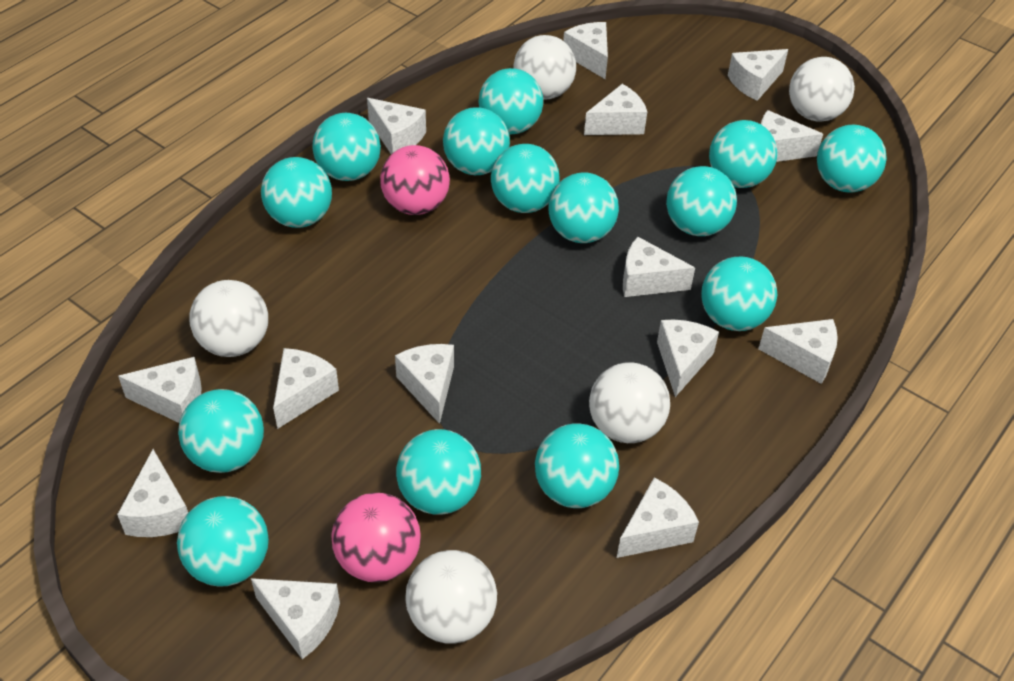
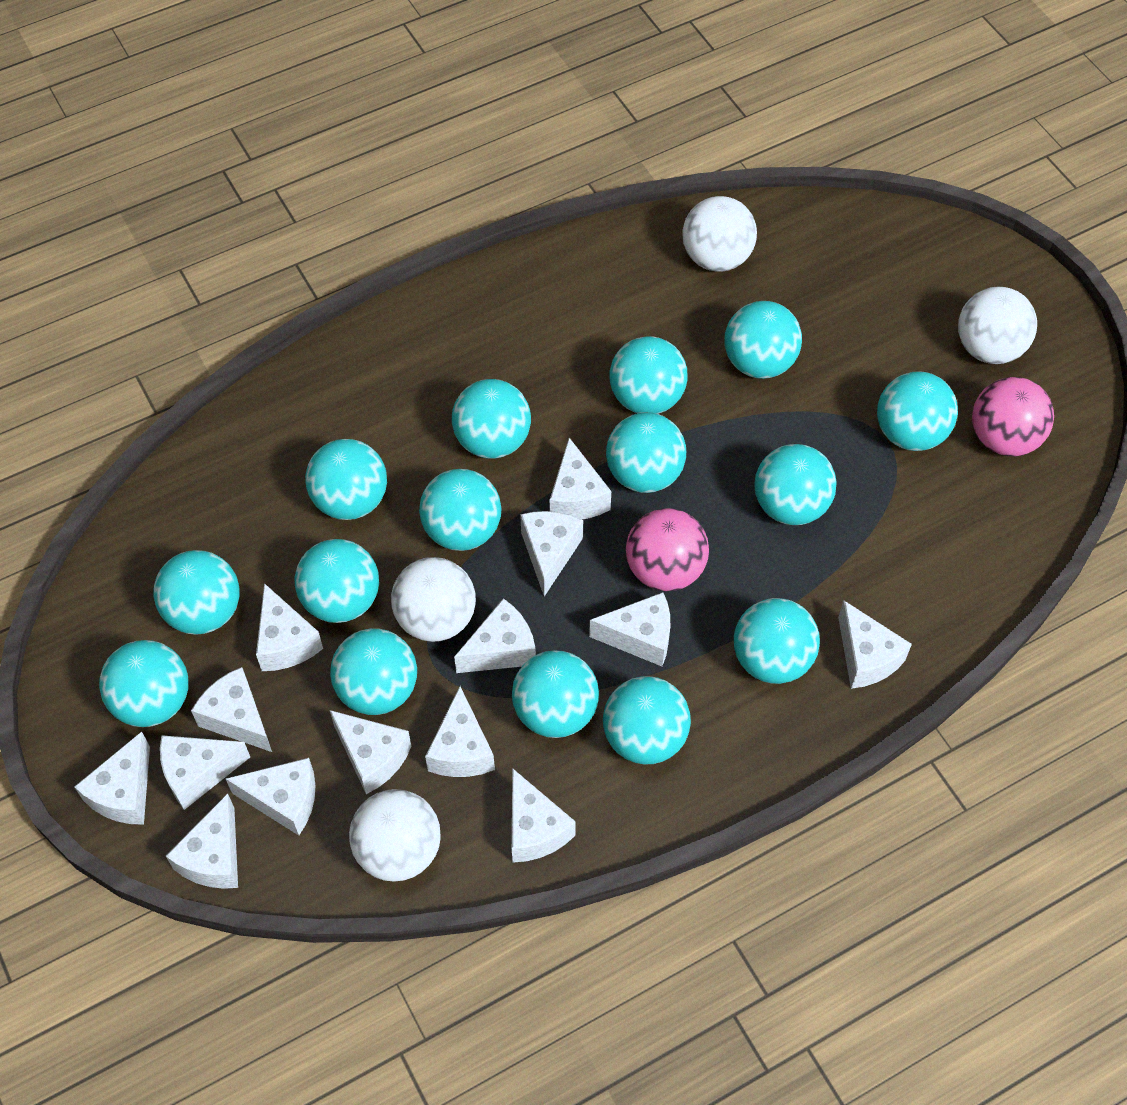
turquoise ball: [177,496,269,587] [178,389,264,473] [261,157,332,228] [312,113,381,181] [396,429,481,515] [443,107,510,175] [479,68,543,134] [491,144,560,213] [535,423,619,508] [548,172,619,243] [666,166,737,236] [701,257,777,331] [709,120,777,188] [817,125,887,193] = 14 -> [99,640,189,727] [153,550,240,635] [295,539,379,623] [305,439,387,520] [330,628,417,715] [419,469,501,551] [452,379,531,459] [512,650,599,738] [603,676,691,765] [606,412,686,493] [609,336,688,414] [725,301,802,379] [734,598,820,684] [755,444,837,525] [877,371,958,451] = 15
white ball: [190,280,268,357] [405,550,497,644] [513,35,576,99] [589,362,670,443] [789,57,855,121] = 5 -> [349,789,441,881] [391,557,476,642] [682,196,757,272] [958,287,1037,364] = 4

